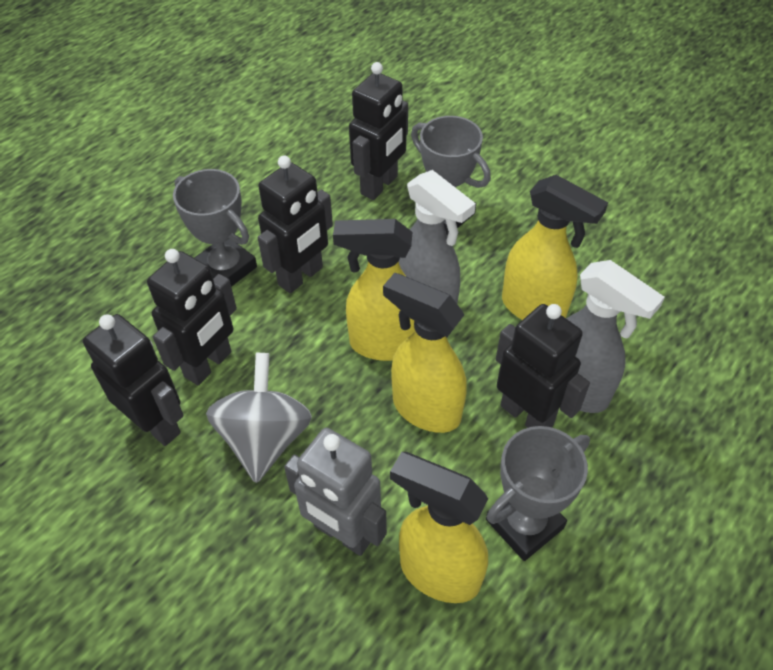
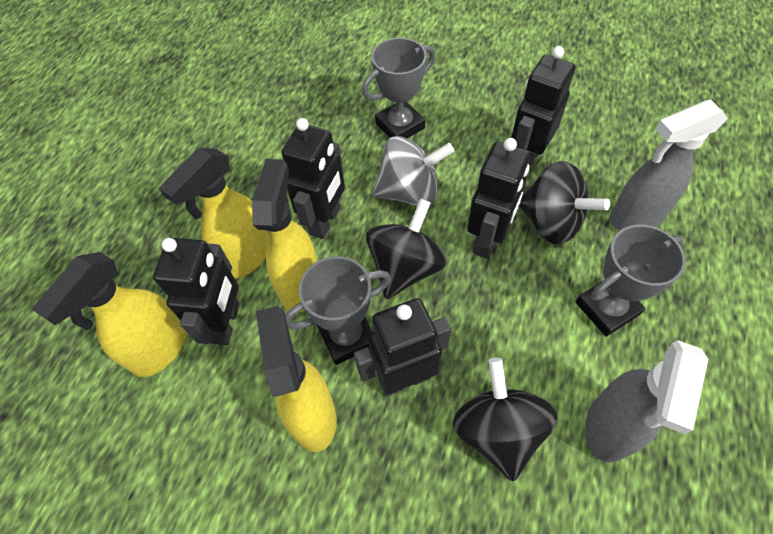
black spinning top: none = 0 -> [366,198,447,299] [453,358,557,481] [519,161,610,244] = 3
grey robot: [284,428,387,556] = 1 -> none = 0

